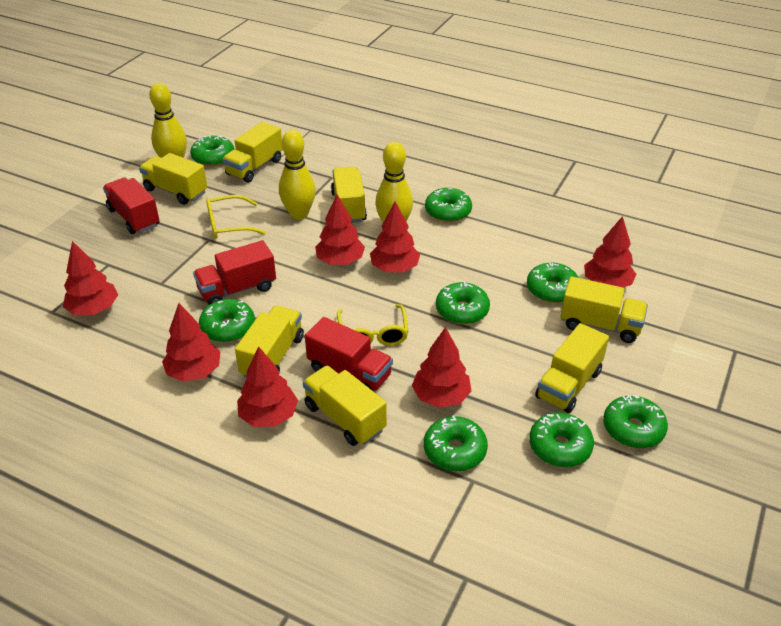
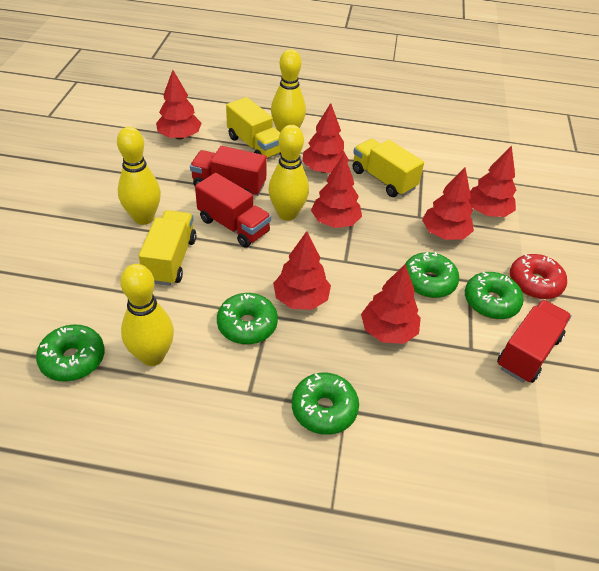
green donut: [190,136,234,166] [199,299,255,342] [424,415,488,471] [425,188,472,222] [436,282,490,324] [527,263,578,303] [529,413,594,467] [603,395,668,448] = 8 -> [36,324,105,382] [217,293,278,344] [292,373,359,435] [405,252,459,298] [465,271,524,319] = 5
red donut: none = 0 -> [510,254,567,299] = 1
yellow bowling pin: [149,83,187,158] [279,130,316,220] [375,142,413,223] = 3 -> [117,127,161,225] [120,264,174,366] [269,125,309,221] [271,49,306,132] = 4
yellow glasses: [206,195,266,239] [337,304,409,346] = 2 -> none = 0
yellow truck: [139,153,207,205] [222,122,283,183] [235,306,304,378] [303,366,387,446] [331,167,367,223] [535,323,609,413] [561,276,648,343] = 7 -> [139,210,196,286] [226,97,281,159] [352,139,424,197] = 3

